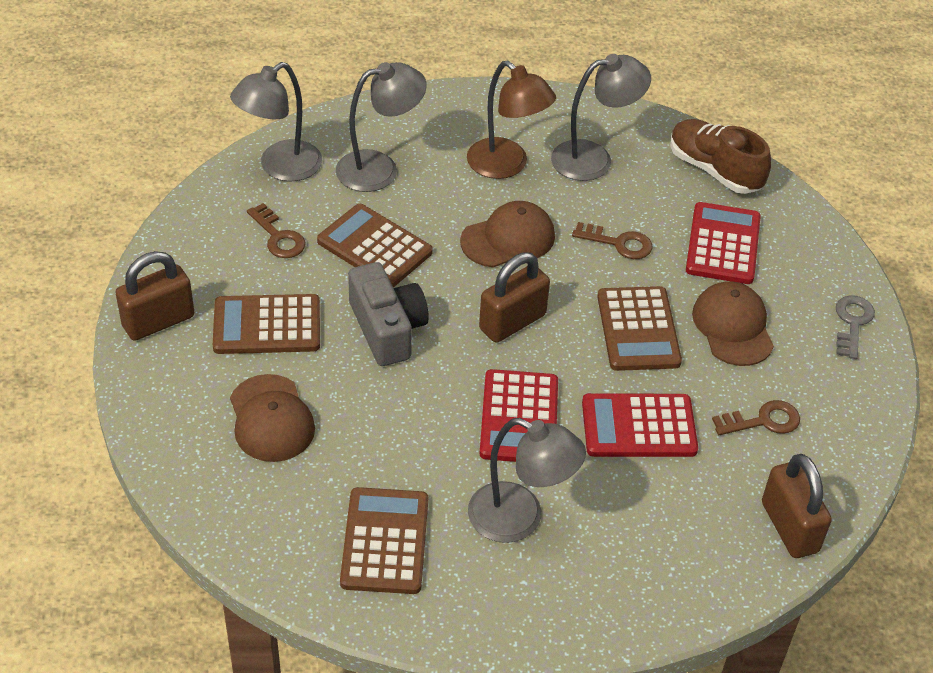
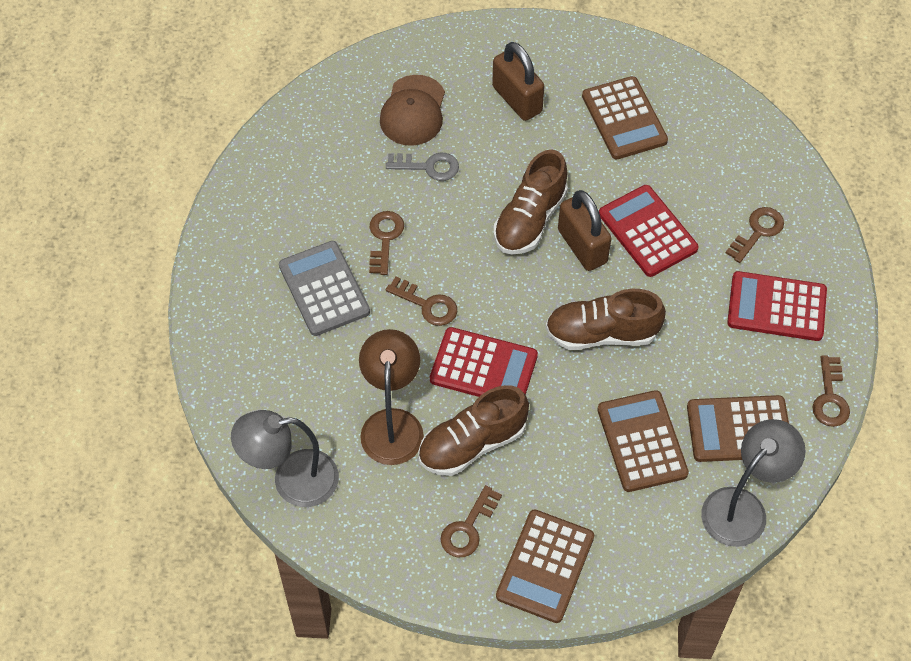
brown cap: [230,374,315,462] [460,201,555,267] [692,281,774,366] = 3 -> [380,75,445,146] = 1
brown key: [247,203,306,258] [572,222,652,259] [712,400,800,435] = 3 -> [369,211,404,275] [386,276,457,326] [441,485,502,557] [726,207,784,263] [812,356,850,427] = 5
brown padlock: [115,251,194,341] [479,252,550,343] [762,454,832,558] = 3 -> [492,42,544,121] [558,190,611,271] = 2
brown shoe: [670,119,771,194] = 1 -> [418,385,529,476] [494,150,568,255] [545,289,666,350] = 3
grey calculator: none = 0 -> [279,241,370,336] = 1
grey camera: [348,262,429,366] = 1 -> none = 0
grey lamp: [230,62,322,182] [336,62,427,192] [468,418,586,543] [551,54,651,181] = 4 -> [231,410,339,507] [701,419,805,547] = 2

